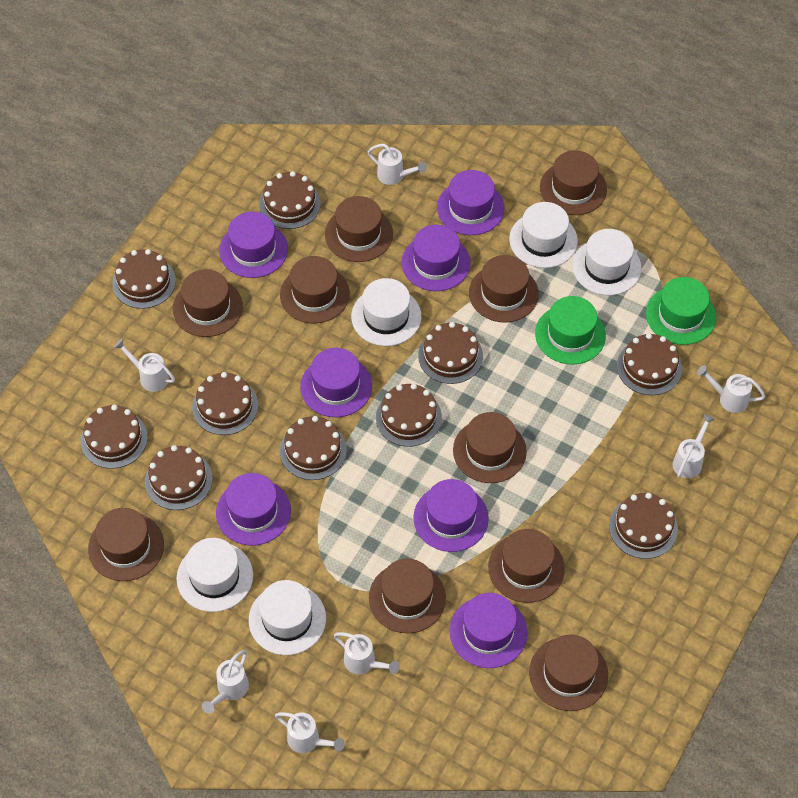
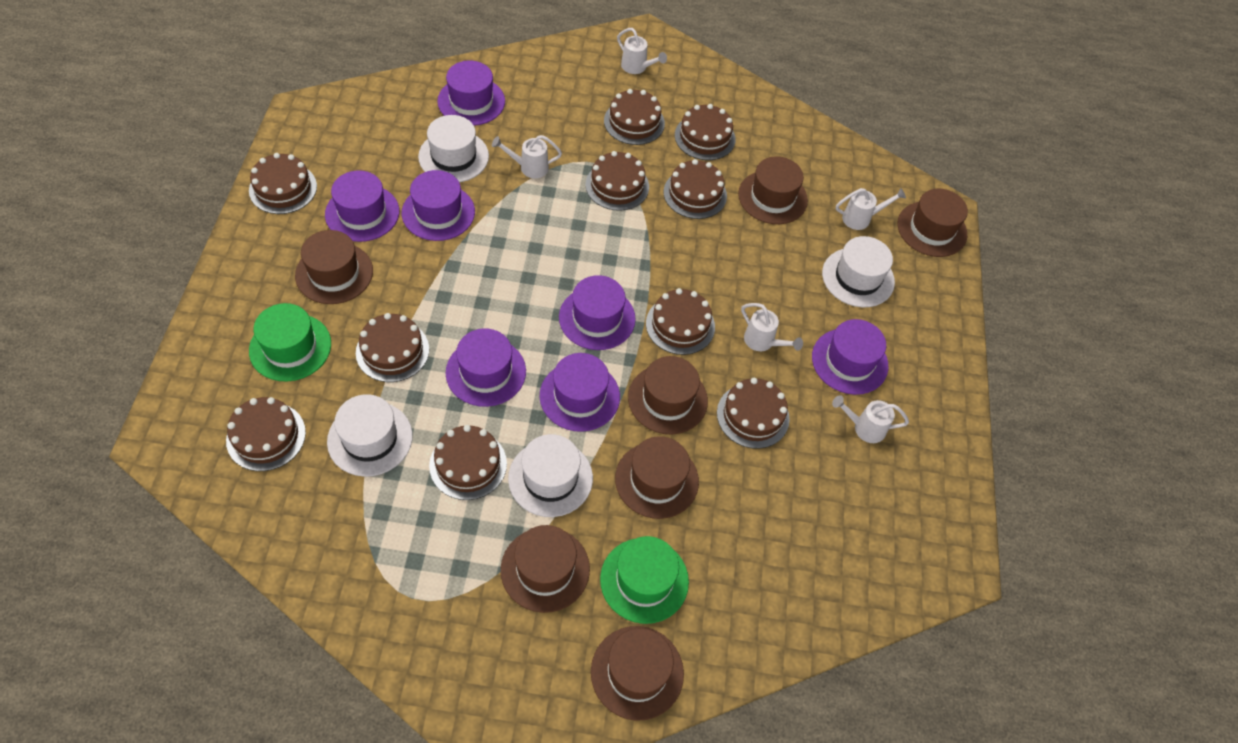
brown hat: [88,508,164,581] [173,269,243,337] [280,256,350,323] [325,196,393,262] [369,559,446,633] [453,412,527,483] [469,255,539,323] [488,529,565,603] [529,635,608,711] [540,150,607,215] = 10 -> [295,230,373,304] [501,525,590,613] [591,626,684,721] [615,436,699,519] [628,356,708,434] [738,156,808,224] [897,189,968,257] = 7
white hat: [176,538,253,612] [249,580,326,655] [351,278,422,346] [509,202,578,268] [572,229,641,295] = 5 -> [327,394,413,477] [418,115,489,182] [508,434,593,517] [822,236,895,307] = 4
white watering can: [114,339,175,392] [202,650,249,714] [275,712,345,753] [334,632,399,674] [368,144,427,185] [672,414,715,478] [697,365,765,413] = 7 -> [492,135,562,178] [617,28,667,74] [741,303,803,351] [832,395,909,443] [836,188,906,230] = 5

